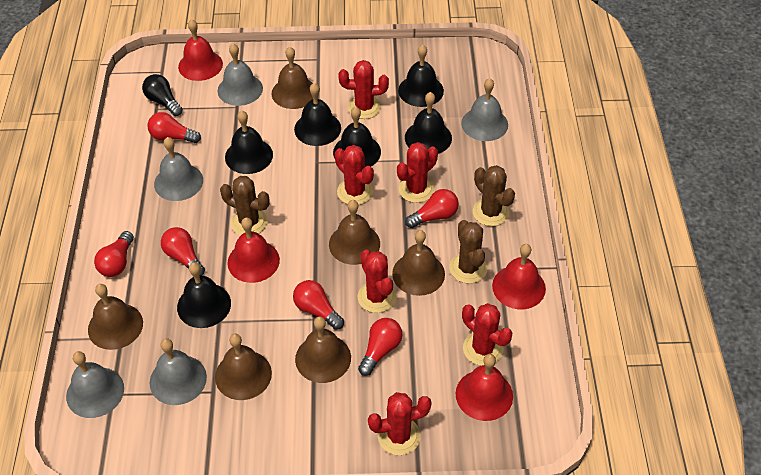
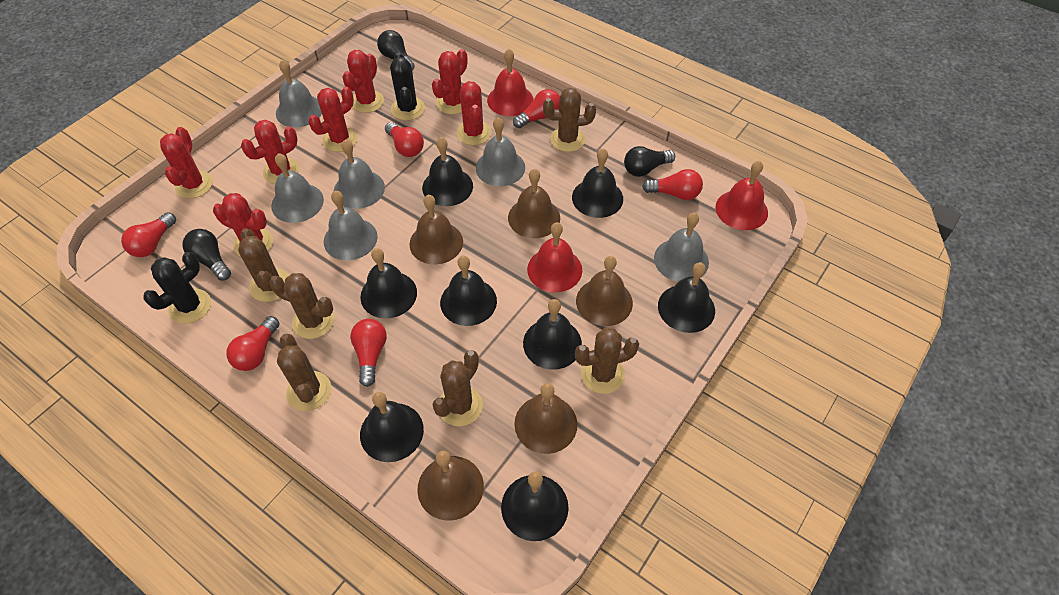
black bell: [177,262,231,328] [225,110,273,174] [294,83,341,146] [333,106,381,167] [398,44,444,107] [405,92,452,154] = 6 -> [360,248,417,318] [360,392,424,462] [422,137,473,206] [440,256,497,326] [501,472,568,541] [523,299,582,370] [572,148,623,218] [658,262,715,333] = 8
black cactus: none = 0 -> [143,252,211,324] [390,53,425,120] = 2
black light bulb: [142,74,183,116] = 1 -> [182,229,231,281] [377,30,415,71] [624,146,675,177] = 3
brown bell: [88,284,143,350] [215,334,272,400] [272,47,313,109] [295,316,351,383] [329,200,380,265] [392,230,445,296] = 6 -> [409,195,463,264] [417,451,484,521] [508,169,560,238] [514,383,577,454] [576,256,633,326] = 5
brown cactus: [220,176,270,235] [449,220,488,284] [473,165,515,226] = 3 -> [238,228,289,302] [269,273,334,339] [277,334,331,411] [432,350,483,426] [543,88,596,152] [575,328,639,394] = 6
grey bell: [66,351,124,418] [150,338,207,405] [154,137,203,201] [217,44,263,106] [461,78,508,141] = 5 -> [271,153,324,223] [276,59,322,127] [324,191,378,260] [334,139,385,209] [476,117,525,186] [654,213,709,282] = 6
red bell: [178,19,223,81] [227,218,280,283] [456,354,513,421] [492,244,546,309] = 4 -> [487,49,533,116] [527,222,582,292] [716,161,768,230] = 3
red cactus: [334,145,374,205] [338,60,389,119] [358,250,397,313] [368,392,432,455] [397,142,438,203] [462,303,512,366] = 6 -> [160,127,213,198] [213,193,273,256] [241,120,300,184] [309,87,358,152] [342,50,384,113] [432,49,468,114] [456,81,491,145] = 7

